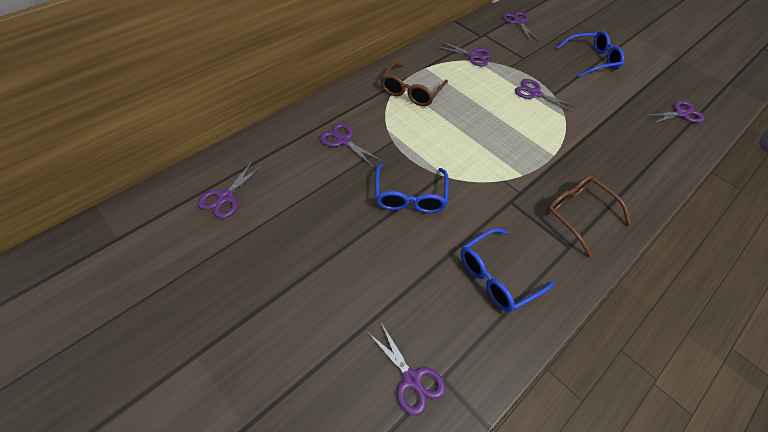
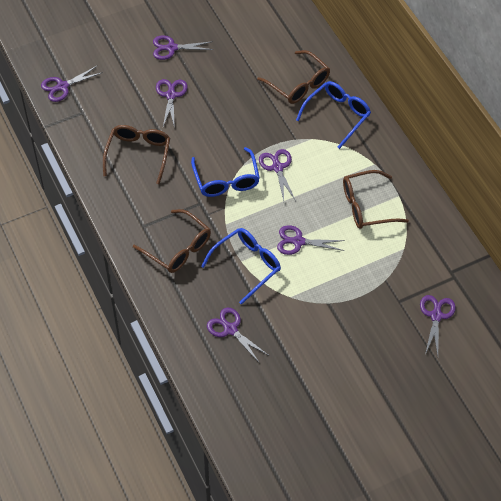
brown glasses: [380,62,448,106] [546,175,631,257] = 2 -> [103,125,170,184] [133,209,211,273] [257,50,330,104] [343,170,409,229] = 4

